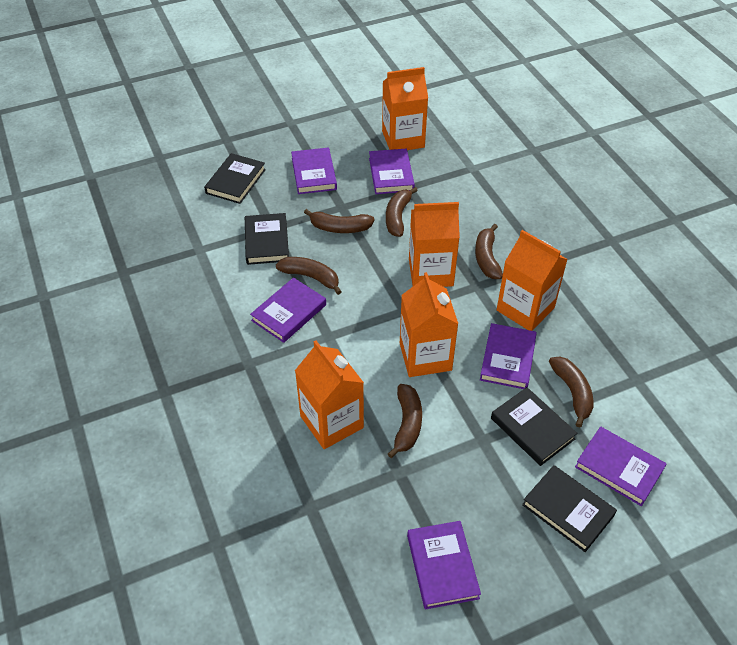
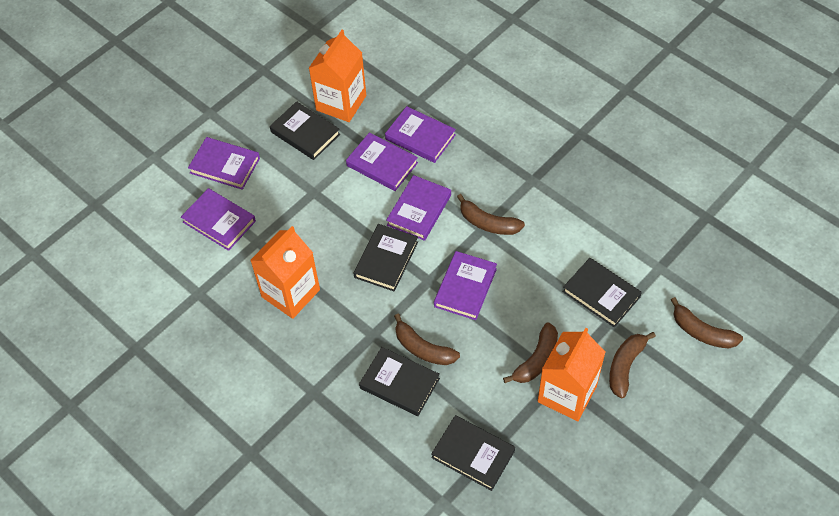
black book: [204,153,266,204] [245,213,289,265] [491,387,578,466] [522,465,617,552] = 4 -> [270,101,340,160] [353,224,418,292] [359,347,440,416] [431,415,515,491] [563,258,642,327] = 5
brown banana: [276,257,342,295] [304,209,375,233] [386,187,418,237] [388,384,422,458] [475,224,503,279] [549,356,594,428] = 6 -> [394,314,460,365] [457,194,525,235] [503,322,558,383] [609,332,656,398] [671,297,743,348] = 5
orange carton: [295,340,364,449] [382,67,428,150] [400,272,458,377] [409,202,460,287] [497,230,568,331] = 5 -> [250,226,320,319] [309,30,366,122] [538,328,605,421] = 3

